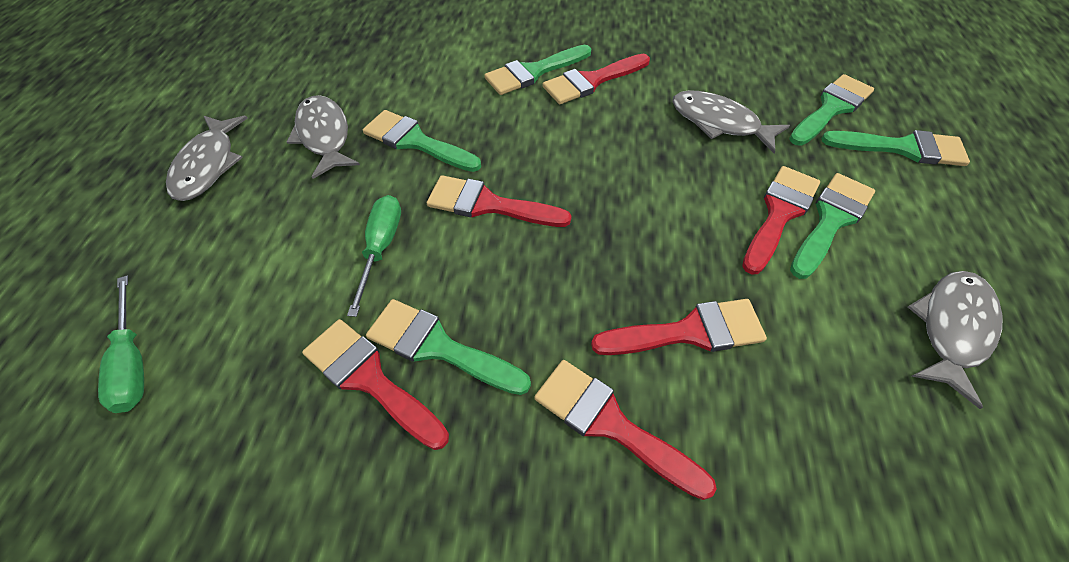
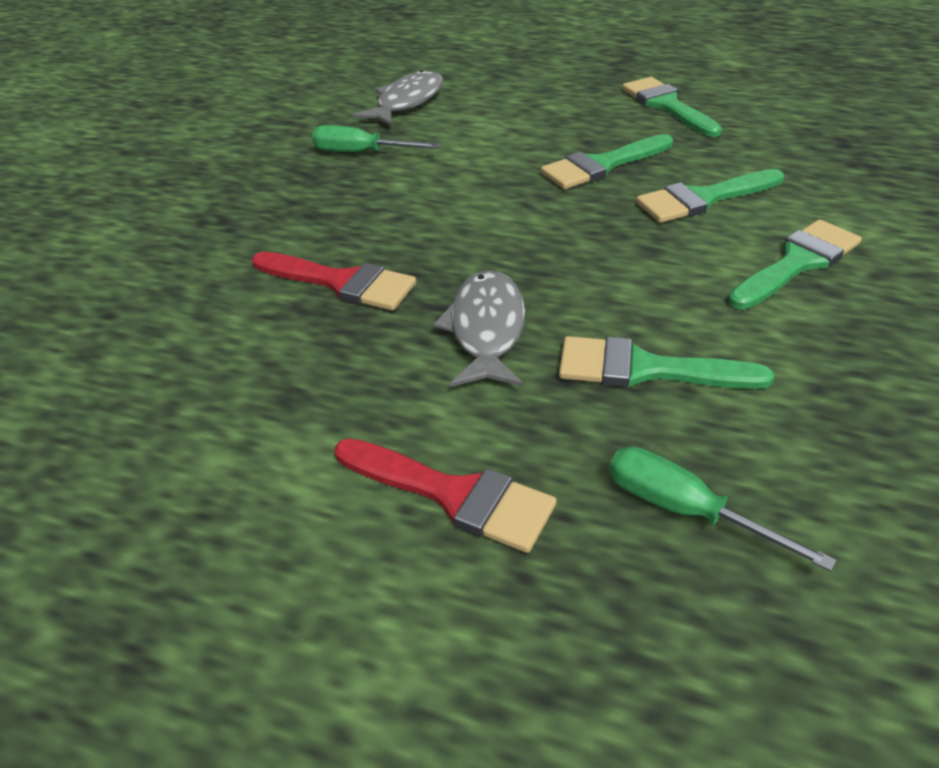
green brush: [363,110,481,172] [366,299,531,395] [484,45,591,95] [789,74,874,146] [790,173,875,279] [821,130,970,166] = 6 -> [541,134,673,189] [559,336,774,389] [622,77,722,137] [636,169,784,223] [728,219,862,310] = 5
grey fish: [166,116,248,201] [287,95,360,179] [672,90,790,153] [908,271,1003,409] = 4 -> [353,70,443,126] [433,270,526,387] = 2
red brush: [302,319,449,450] [427,175,572,227] [534,360,717,500] [543,54,650,104] [591,299,767,355] [742,166,820,275] = 6 -> [252,252,416,311] [335,438,557,553] = 2

